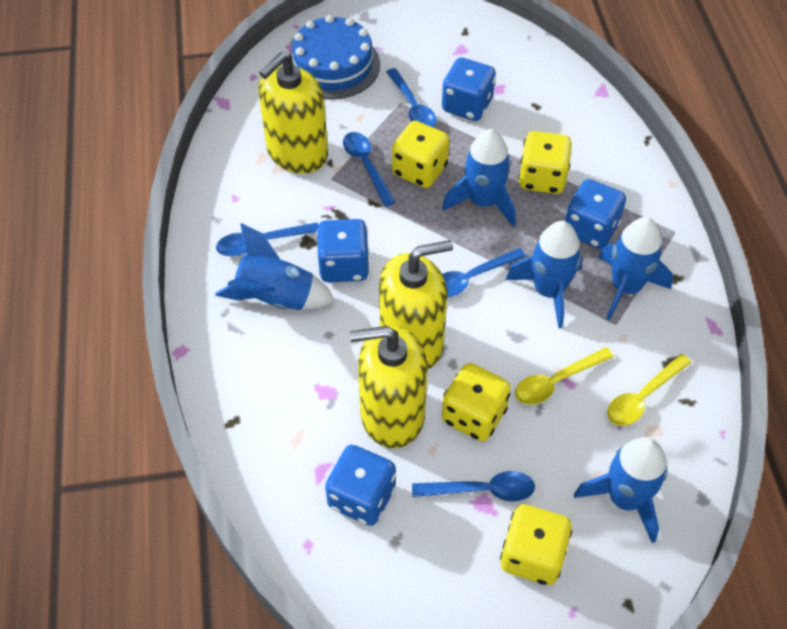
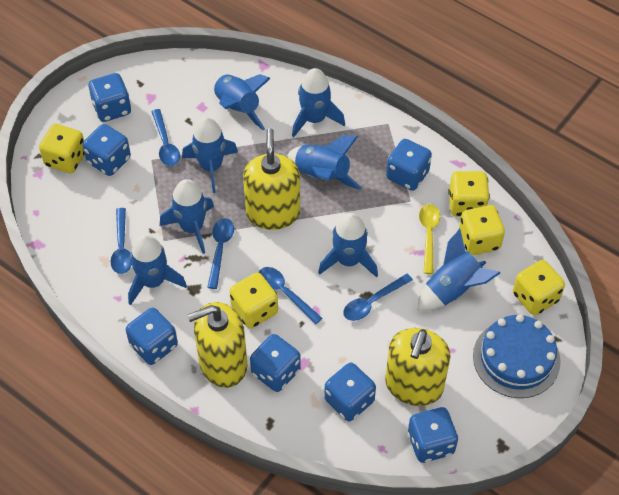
blue dice: [316,219,370,282] [325,445,396,526] [442,58,496,121] [564,179,626,249] = 4 -> [82,124,131,176] [88,73,131,122] [126,308,178,365] [250,334,301,392] [324,363,376,421] [386,139,432,191] [408,407,458,463] = 7
blue rocket: [215,223,335,310] [442,129,516,227] [506,221,583,328] [574,437,667,543] [598,217,673,320] = 5 -> [128,234,187,305] [160,179,214,254] [182,117,238,193] [213,74,271,130] [287,135,361,190] [292,68,345,137] [318,213,378,278] [418,229,500,311] = 8
yellow dice: [392,121,449,188] [442,363,511,442] [500,504,572,585] [518,131,572,194] = 4 -> [39,124,85,173] [229,273,278,328] [448,171,490,217] [459,205,505,255] [513,260,565,315] = 5
yellow spoon: [515,347,614,405] [607,354,691,426] = 2 -> [419,204,440,274] = 1

